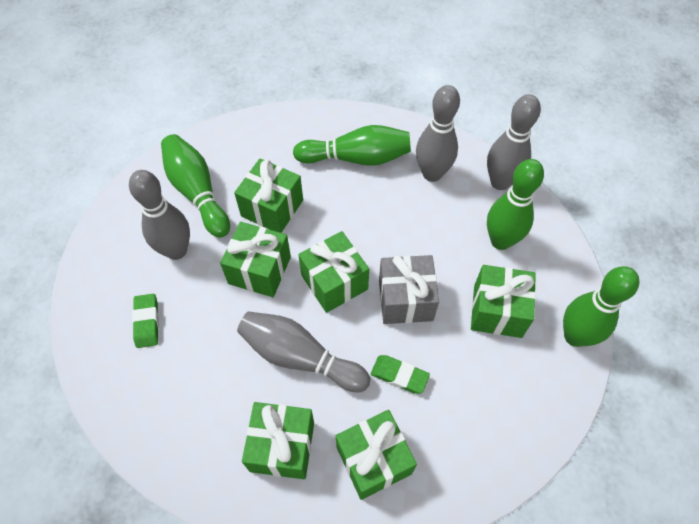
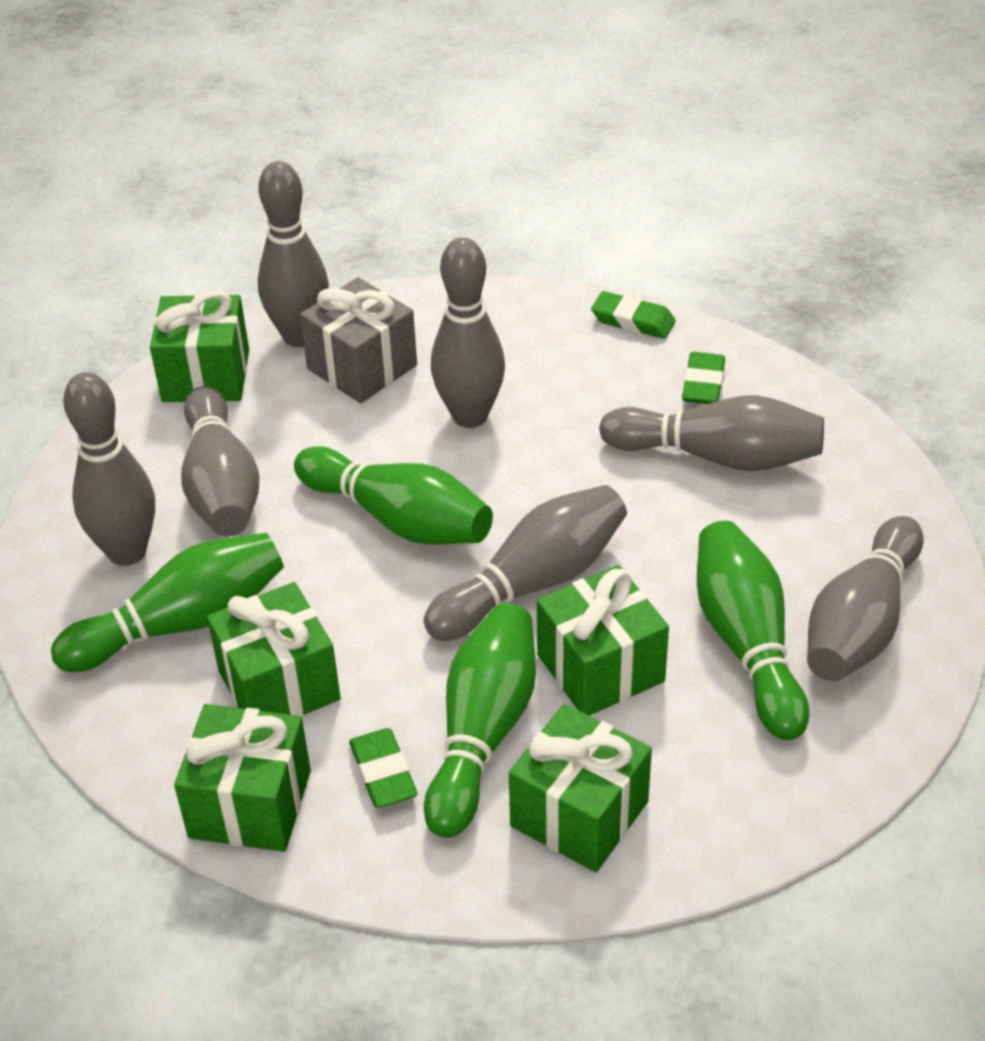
green eraser: [132,294,159,348] [371,355,430,394] = 2 -> [349,728,418,808] [591,291,676,339] [682,352,725,404] = 3
green gift: [220,222,291,297] [234,158,303,233] [242,402,314,479] [298,231,369,313] [336,410,417,500] [471,265,536,338] = 6 -> [150,290,249,402] [174,704,311,852] [207,582,341,717] [509,704,652,872] [537,565,669,716] = 5
grey bowling pin: [129,170,190,260] [237,311,370,392] [416,85,460,182] [487,94,541,190] = 4 -> [63,372,155,566] [181,386,259,536] [258,161,329,347] [424,485,627,641] [431,237,505,428] [599,395,824,471] [807,516,923,681] = 7

